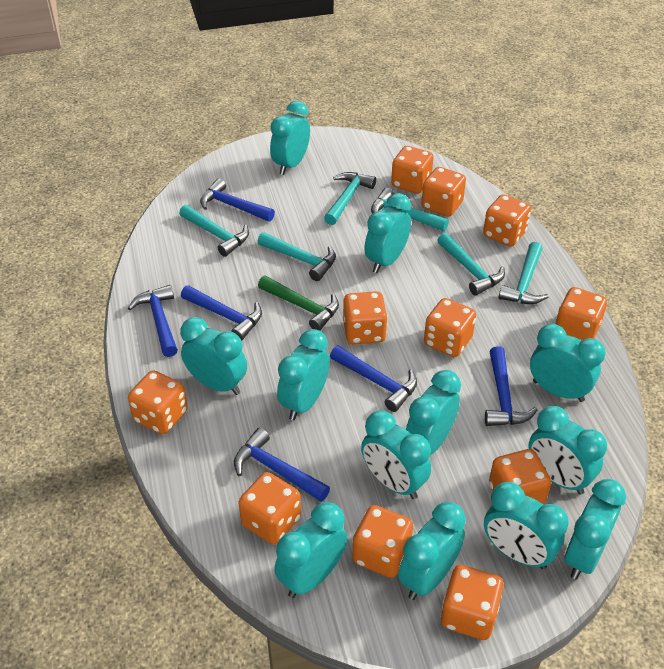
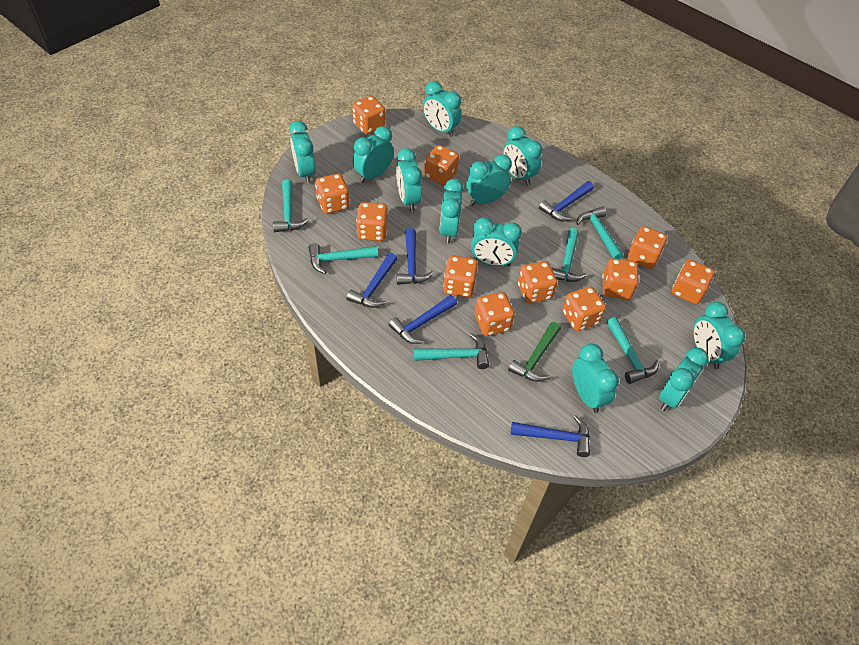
blue hammer: [128,285,178,357] [181,285,262,341] [200,179,275,222] [234,428,330,502] [330,345,417,412] [485,346,537,426] = 6 -> [346,253,398,308] [389,295,457,344] [397,228,434,285] [511,415,590,457] [539,181,594,221] = 5
turquoise clock: [180,317,247,395] [270,101,310,175] [274,502,347,598] [277,329,330,420] [361,411,431,499] [365,193,411,273] [398,502,466,600] [406,370,461,455] [484,482,569,569] [528,406,607,495] [530,324,606,402] [564,479,626,579] = 12 -> [289,121,316,184] [353,126,394,183] [396,148,422,212] [423,81,462,137] [439,179,464,244] [466,154,512,206] [471,217,522,266] [503,126,542,186] [572,344,619,413] [659,347,709,411] [693,302,745,369] = 11

